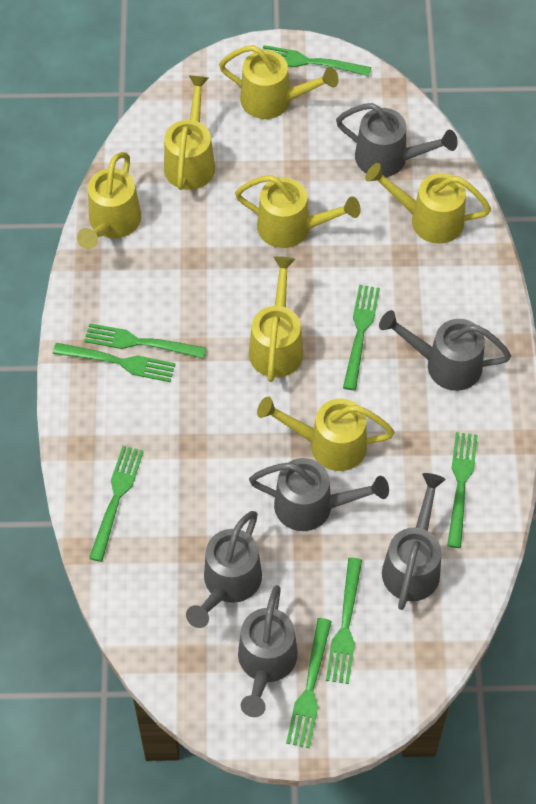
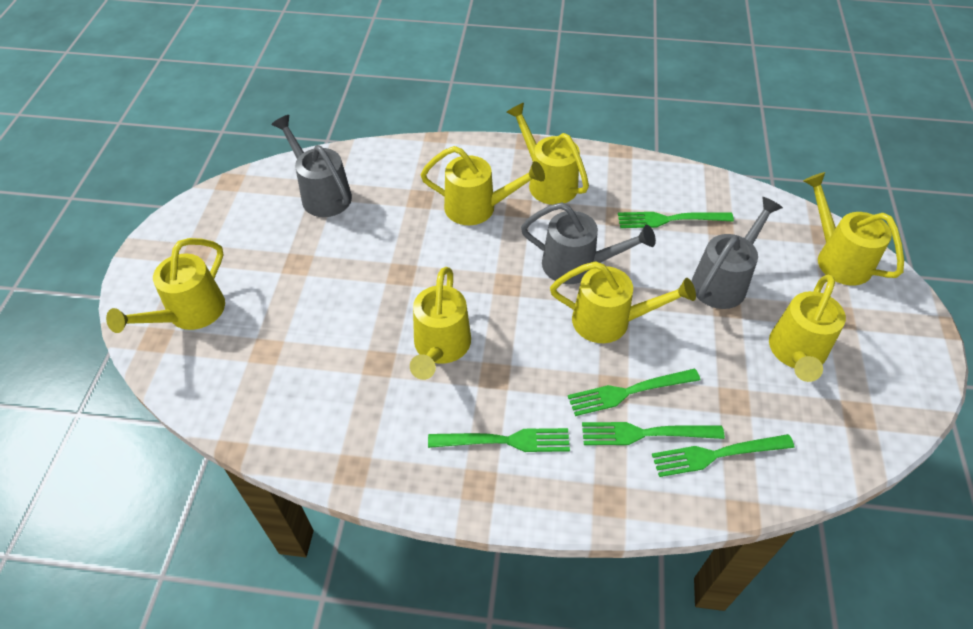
green fork: [53,343,175,382] [84,323,206,359] [89,446,144,562] [262,45,371,76] [286,618,332,748] [326,558,362,684] [343,285,380,390] [447,432,478,548] = 8 -> [428,428,570,452] [568,369,700,416] [582,422,725,445] [618,212,734,228] [652,434,794,477] = 5
grey watering can: [186,511,262,628] [238,585,298,717] [249,458,389,531] [336,103,458,177] [379,310,511,391] [382,473,446,610] = 6 -> [271,115,352,217] [521,202,656,284] [691,197,783,309] = 3

